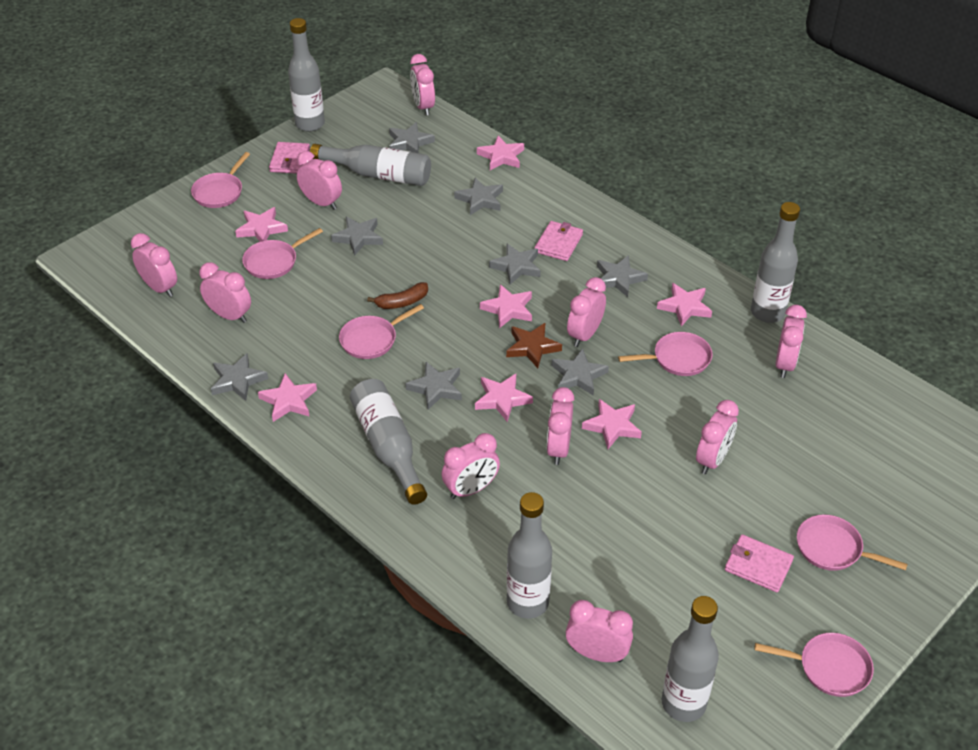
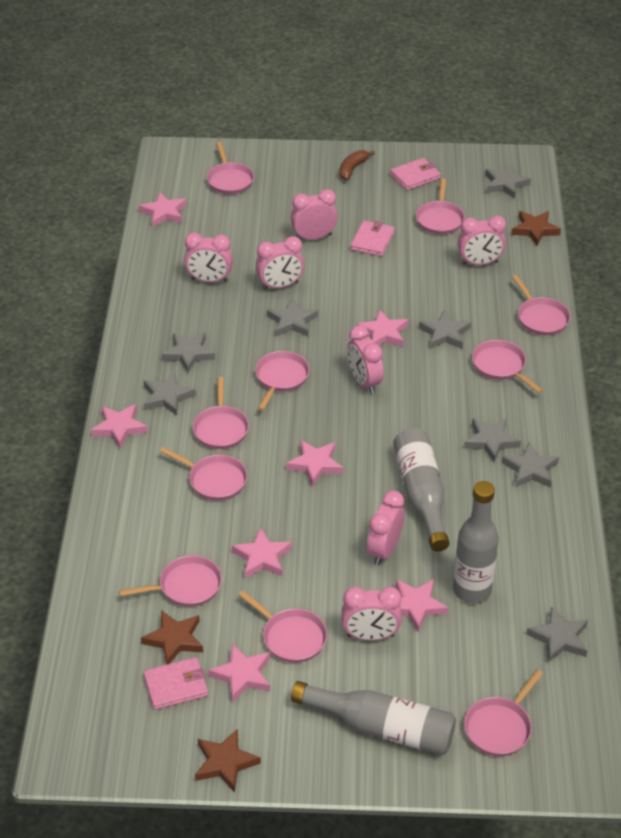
brown star: [506,323,562,368] = 1 -> [141,610,203,664] [195,728,261,793] [511,211,561,245] = 3
grey bottle: [288,18,325,132] [310,144,431,186] [350,379,427,505] [507,492,552,619] [662,596,719,722] [751,202,800,323] = 6 -> [291,681,456,755] [393,428,449,552] [453,481,499,603] = 3
pink clock: [131,233,177,297] [199,262,251,323] [297,151,342,210] [410,54,435,116] [441,433,500,499] [547,387,574,465] [566,600,633,662] [567,277,606,347] [696,400,739,474] [775,305,807,378] = 10 -> [184,232,233,283] [256,236,304,290] [291,189,338,240] [342,587,402,641] [347,325,384,394] [367,490,404,565] [458,215,506,265] = 7
pink pan: [191,152,250,208] [242,228,323,279] [339,304,424,359] [618,332,713,376] [754,633,874,697] [797,515,908,571] = 6 -> [119,555,222,607] [160,447,247,501] [193,377,249,449] [207,142,254,194] [238,590,327,663] [255,351,310,411] [416,178,465,234] [464,669,543,756] [472,340,543,393] [512,275,571,335] = 10

